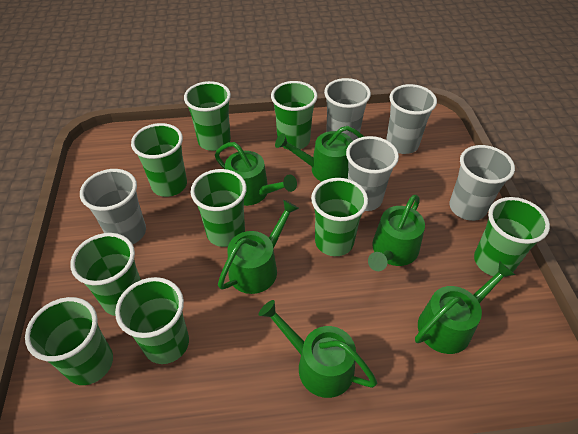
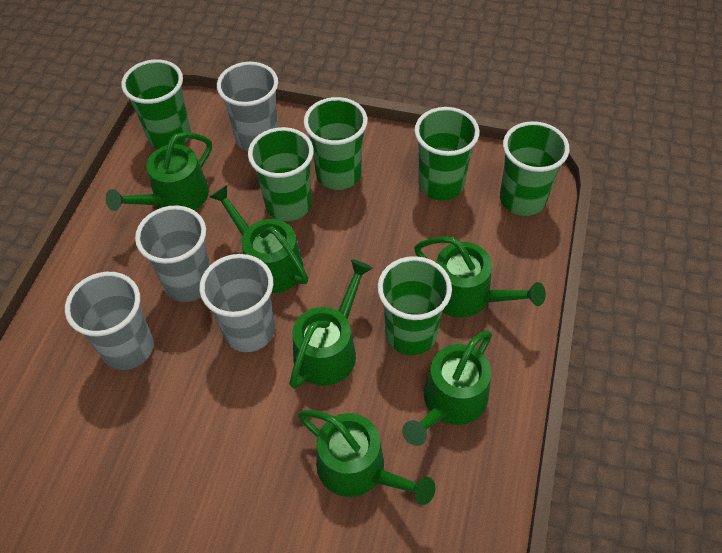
green cup: [25,297,113,385] [70,233,141,316] [115,277,189,364] [131,123,187,197] [184,81,231,151] [191,169,247,247] [271,81,318,149] [311,178,368,256] [474,197,550,277] = 9 -> [121,59,191,149] [248,127,314,221] [304,97,368,190] [377,256,452,355] [414,107,480,200] [500,121,570,216] = 6
grey cup: [80,169,146,244] [324,78,371,141] [346,136,399,211] [386,84,437,154] [449,145,515,221] = 5 -> [65,272,154,370] [135,205,210,302] [199,254,275,352] [217,62,278,152] = 4

